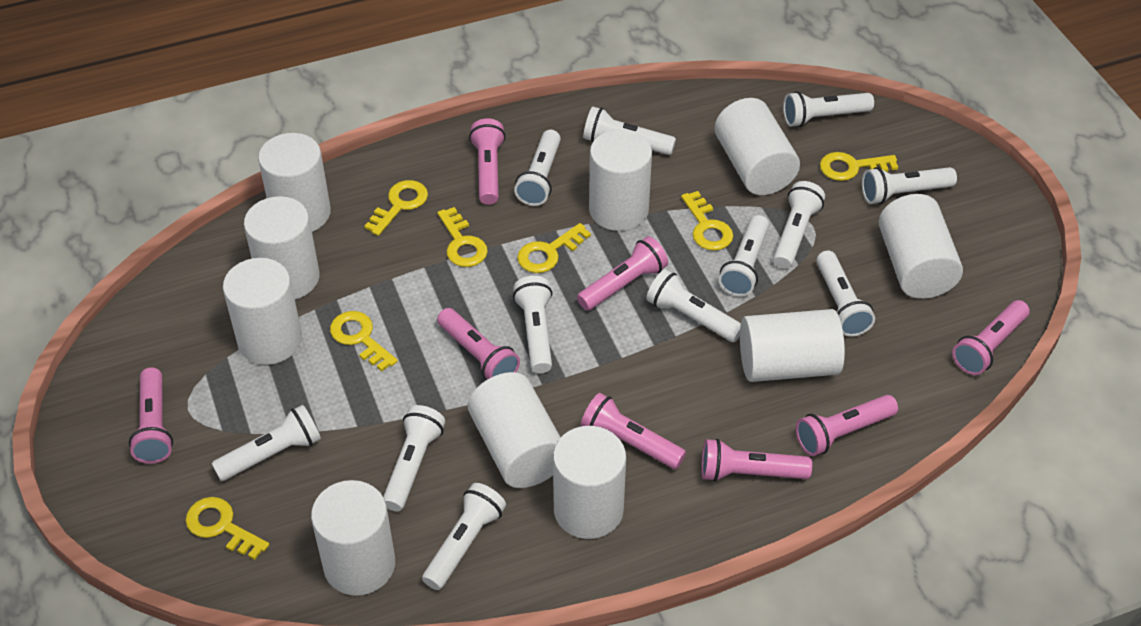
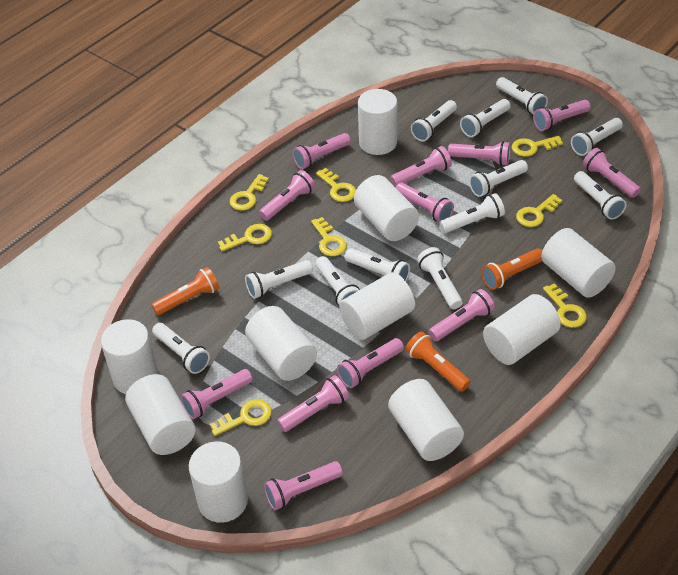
orange flashlight: none = 0 -> [151,267,219,315] [405,331,471,392] [481,248,542,290] = 3
pink flashlight: [129,367,173,464] [437,308,520,380] [469,118,506,205] [577,236,668,311] [581,393,686,469] [702,439,812,482] [796,395,898,456] [952,300,1030,375] = 8 -> [180,369,253,419] [259,170,315,221] [264,461,343,510] [277,375,349,432] [293,133,351,169] [337,338,404,388] [391,146,452,187] [396,182,454,222] [429,289,495,341] [448,141,510,166] [533,100,591,131] [583,148,641,198] = 12
yellow key: [186,497,269,560] [330,311,398,371] [364,180,428,236] [437,207,488,267] [517,223,591,273] [681,191,733,251] [820,152,898,181] = 7 -> [210,399,272,436] [218,224,272,251] [230,174,269,211] [311,217,347,256] [316,168,356,202] [512,136,563,157] [516,194,562,227] [543,283,587,328] = 8

